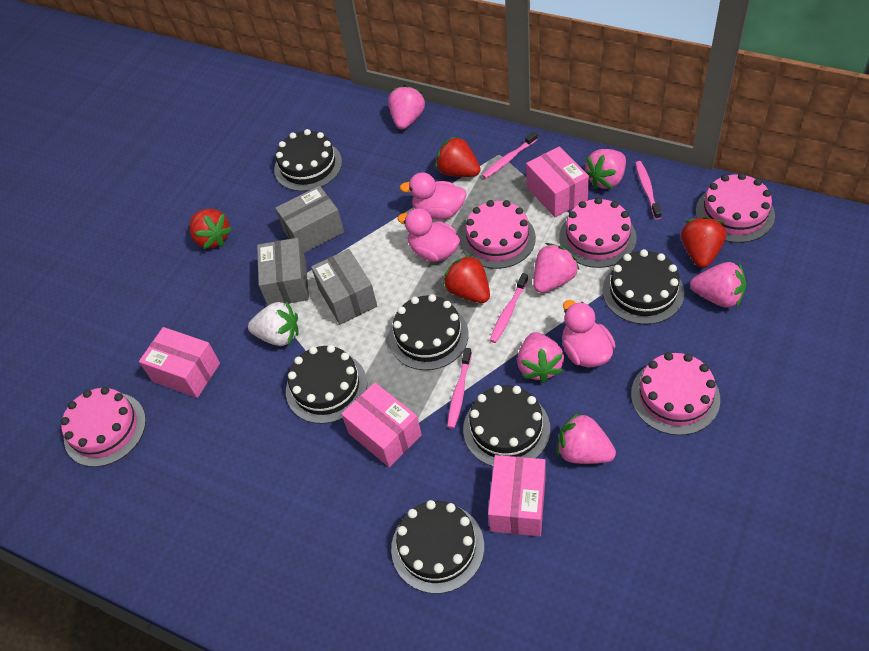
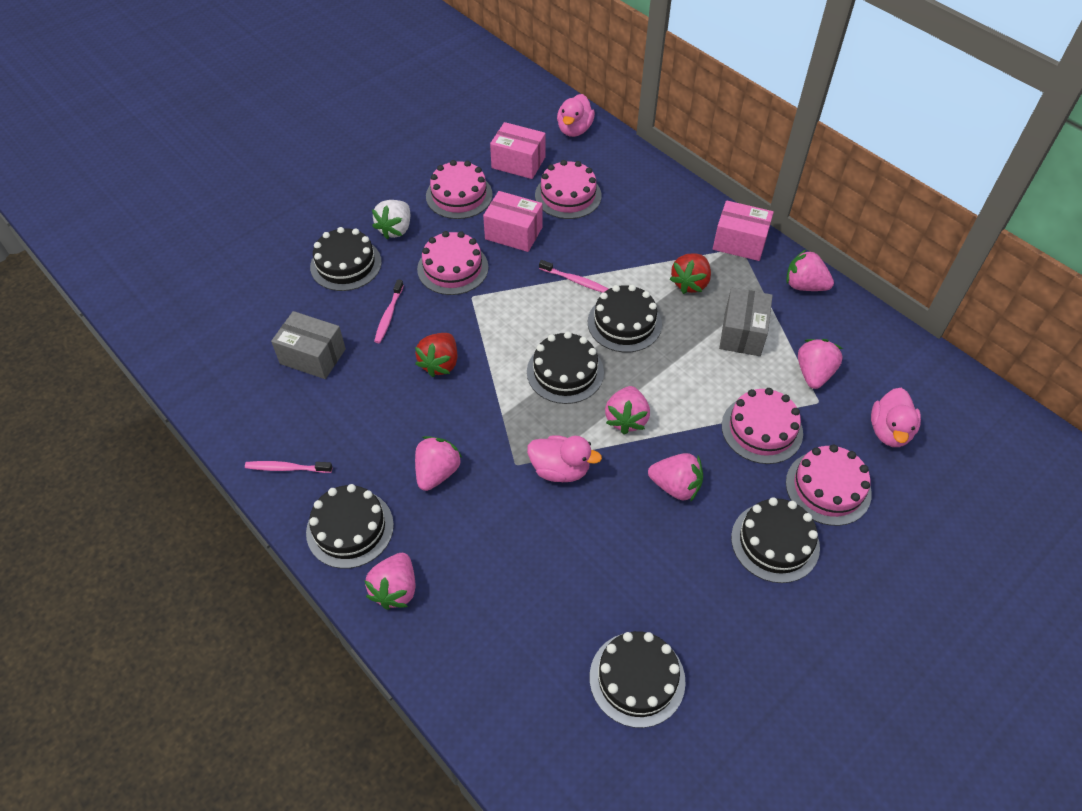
grey box: [257,238,309,306] [275,186,344,253] [311,249,377,325] = 3 -> [271,311,346,379] [719,288,773,356] = 2
pink box: [139,327,220,398] [341,383,422,467] [488,455,546,536] [526,146,589,217] = 4 -> [483,191,543,252] [490,122,546,179] [713,200,774,261] = 3
pink toothbrush: [447,348,472,428] [482,131,538,179] [490,273,528,343] [635,161,662,220] = 4 -> [245,461,332,473] [374,279,404,343] [539,260,608,293] = 3
red strawberry: [190,209,232,249] [435,136,481,177] [443,254,490,303] [681,216,726,268] = 4 -> [415,333,457,377] [670,253,711,294] = 2

